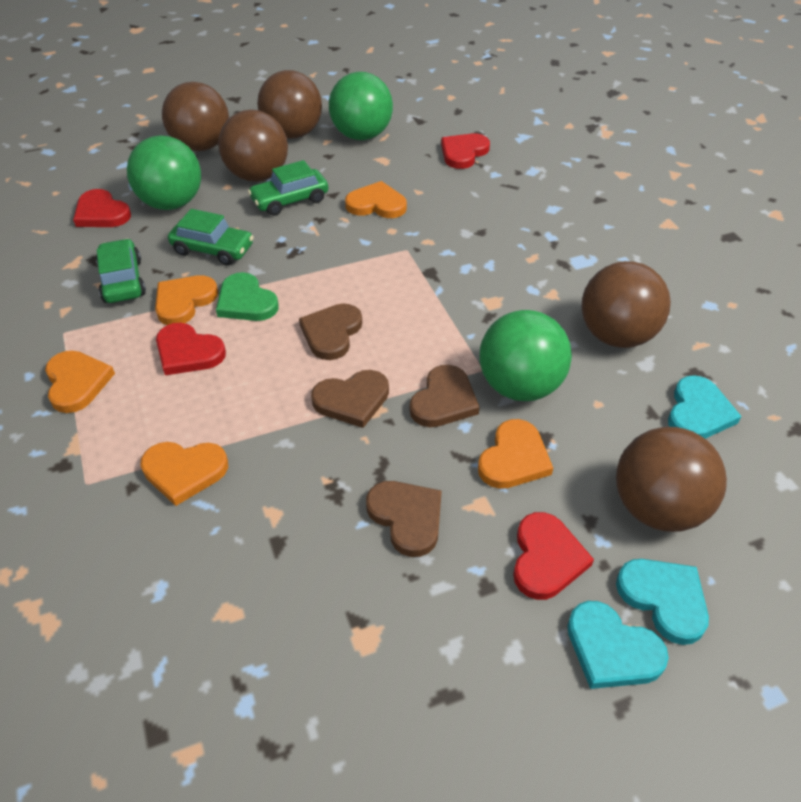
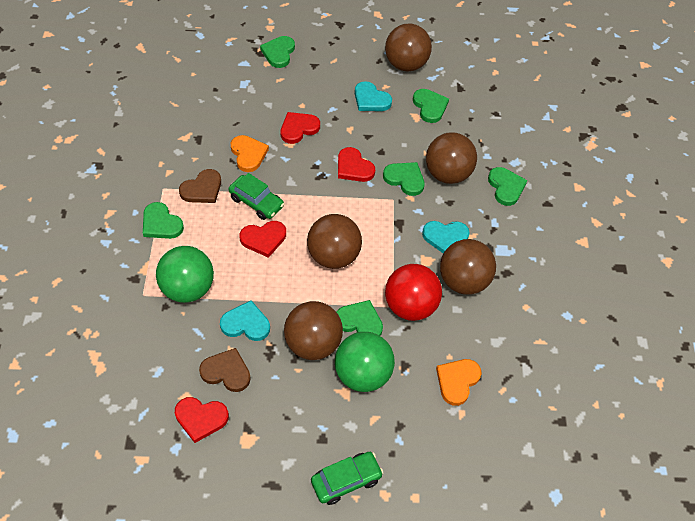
brown heart: [299,303,362,360] [311,370,389,428] [366,481,442,557] [410,365,480,427] = 4 -> [179,169,221,203] [199,348,251,392] = 2
green ball: [127,135,201,210] [329,72,393,140] [479,310,572,401] = 3 -> [156,246,214,303] [335,332,395,392] = 2
green car: [96,239,146,303] [168,209,254,266] [248,160,328,216] = 3 -> [228,173,284,220] [311,452,384,505] = 2
green heart: [216,272,278,321] = 1 -> [143,202,184,239] [260,36,295,68] [336,300,383,336] [383,162,425,196] [413,89,449,123] [488,167,527,206] = 6
orange heart: [45,351,115,413] [140,442,228,506] [155,275,218,325] [345,181,407,218] [478,419,553,489] = 5 -> [231,135,269,172] [436,359,482,406] = 2
red ball: none = 0 -> [385,264,442,321] = 1

